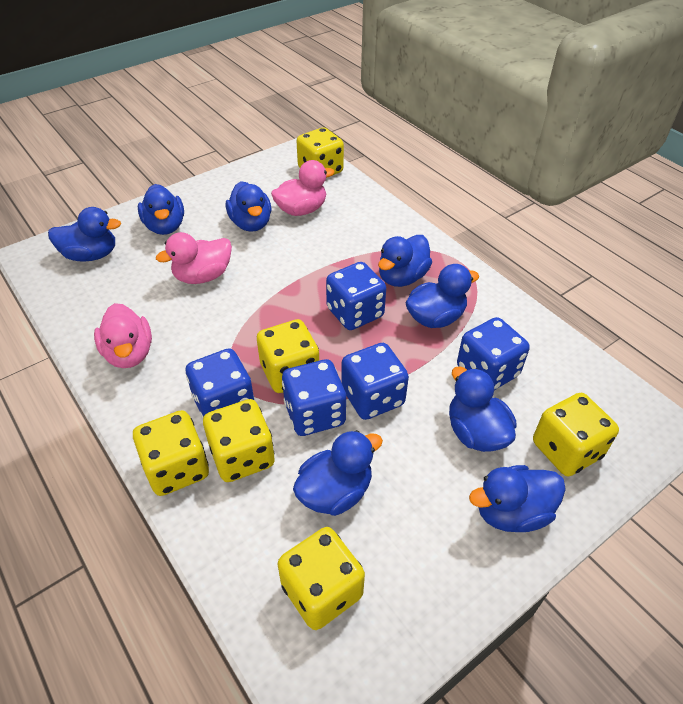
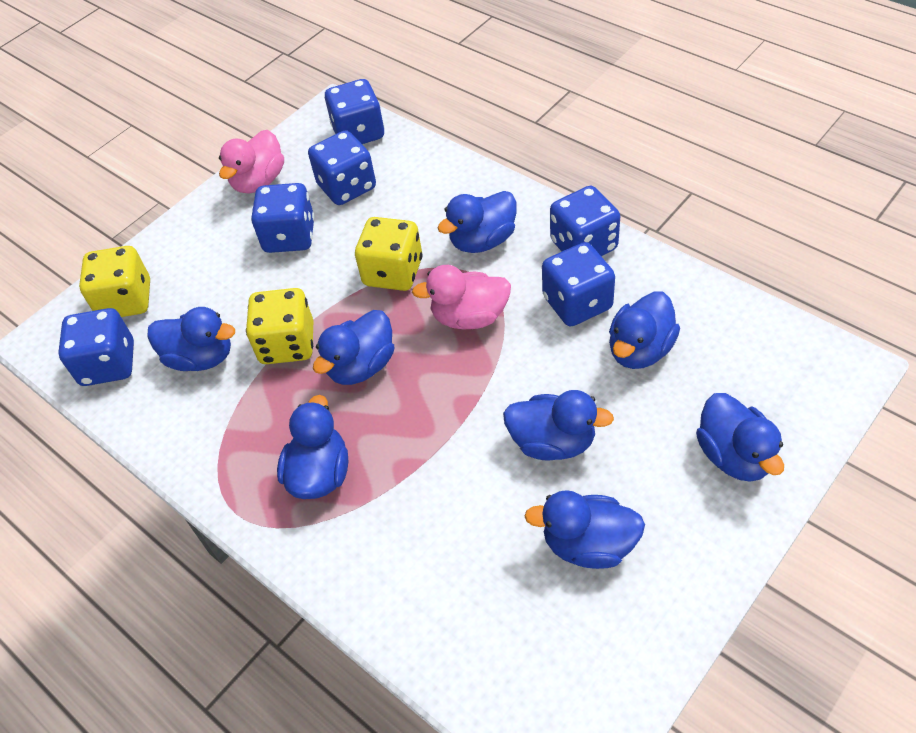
blue dice: [186,348,254,419] [282,359,346,436] [326,262,386,330] [341,343,409,420] [457,317,530,390] = 5 -> [58,308,134,386] [251,183,315,253] [308,130,376,205] [325,79,384,144] [542,242,615,326] [550,186,620,256] = 6
pink duck: [94,303,152,368] [156,232,232,284] [271,160,335,216] = 3 -> [219,130,284,194] [412,265,511,330] = 2
yellow dice: [133,410,209,496] [203,399,275,482] [257,319,319,393] [278,527,365,630] [297,127,344,175] [533,393,619,477] = 6 -> [79,246,150,317] [246,288,313,364] [355,217,422,291] = 3

